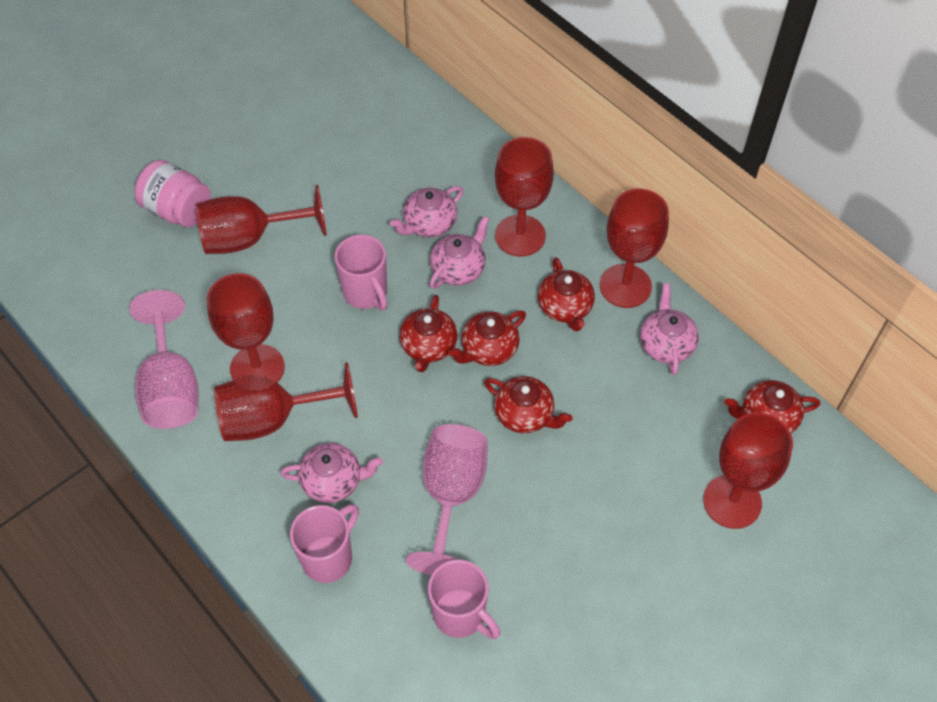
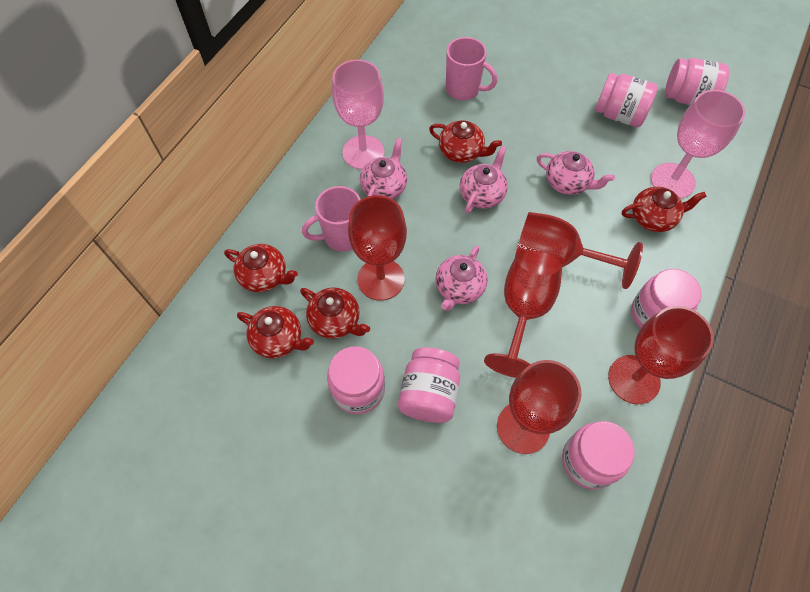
pink jar: [135,160,211,227] = 1 -> [327,346,385,414] [398,347,460,423] [562,421,635,489] [595,73,658,127] [631,269,702,328] [665,58,729,105] = 6
pink mug: [290,504,359,583] [335,235,387,310] [428,560,500,639] = 3 -> [302,186,361,252] [446,37,498,100] = 2
red goblet: [196,185,327,254] [207,273,285,383] [214,362,358,441] [495,137,554,256] [600,189,669,308] [703,412,793,529] = 6 -> [348,195,407,301] [484,250,562,378] [497,360,582,454] [515,212,643,289] [608,306,714,404] = 5

